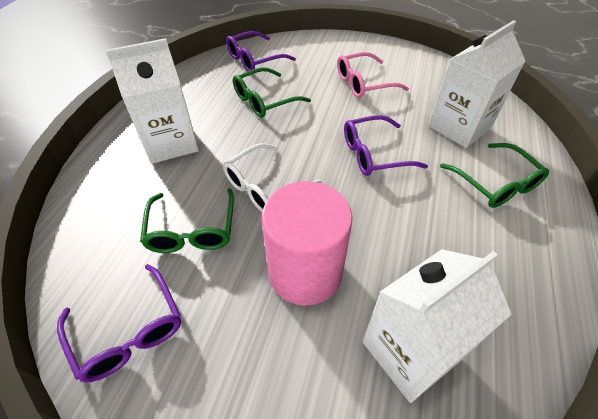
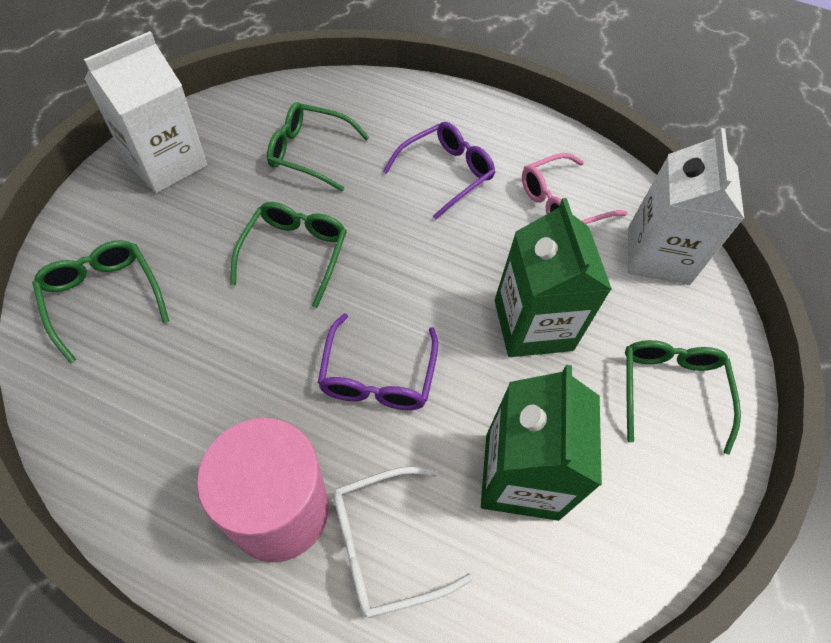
green carton: none = 0 -> [481,364,602,521] [494,198,612,357] = 2
green glasses: [140,188,234,253] [233,67,311,118] [440,143,549,208] = 3 -> [32,240,169,363] [230,202,347,308] [267,102,370,192] [625,340,741,455] = 4
purple glasses: [57,264,181,382] [226,31,296,71] [344,115,428,176] = 3 -> [318,313,438,410] [383,122,495,220] = 2
white carton: [106,38,199,164] [362,249,512,403] [428,20,526,148] = 3 -> [84,31,207,193] [628,128,744,285] = 2

